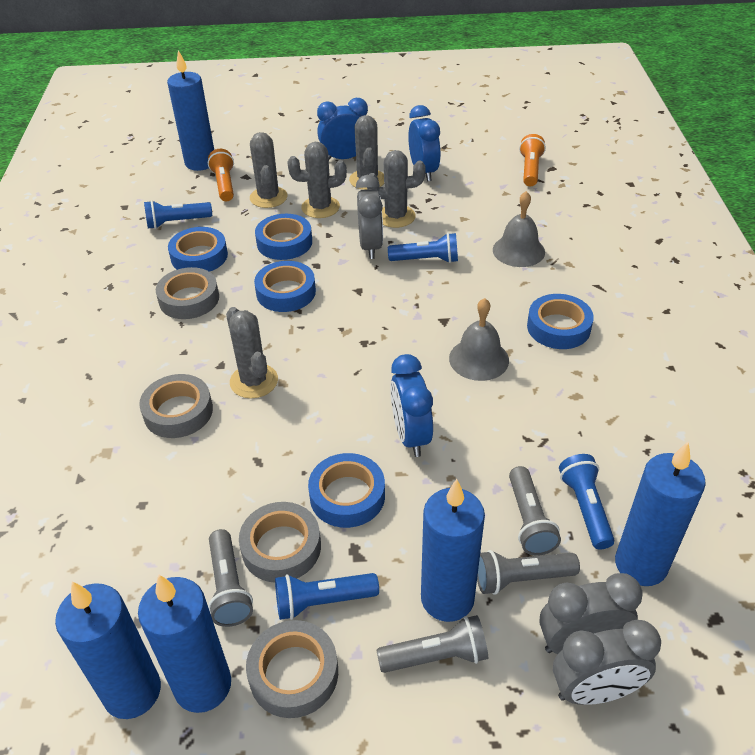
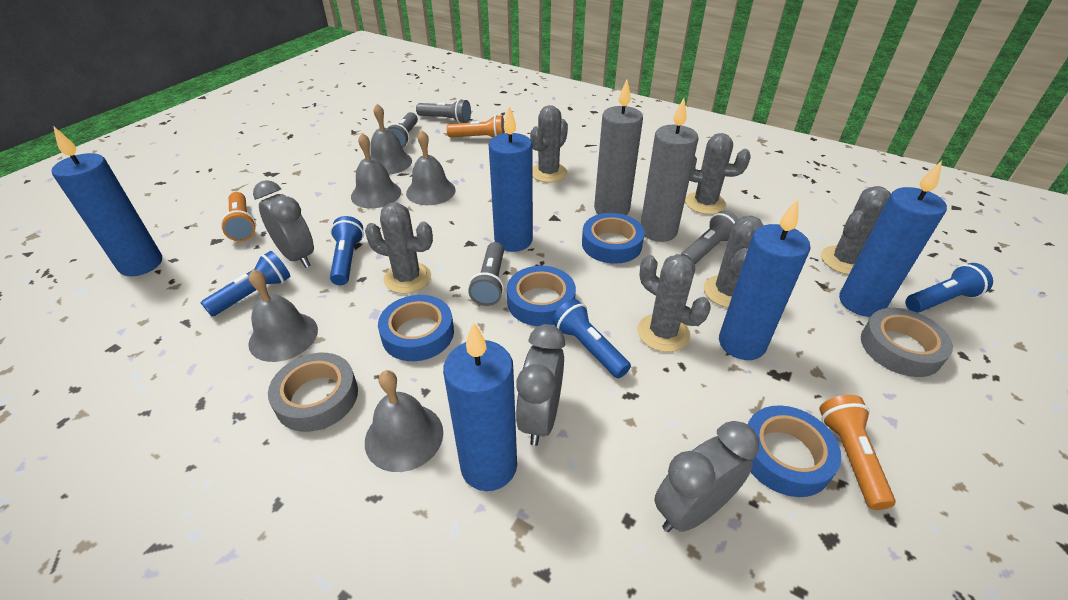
blue clock: [317,98,368,160] [390,354,433,457] [408,105,441,182] = 3 -> none = 0
blue tape: [168,227,228,272] [254,261,316,312] [255,214,312,260] [308,453,385,528] [527,294,594,349] = 5 -> [378,295,454,361] [507,266,576,326] [582,213,645,264] [747,405,841,497] = 4
grey bell: [449,298,509,381] [493,191,545,267] = 2 -> [248,269,318,362] [351,133,401,208] [365,370,443,472] [370,104,412,175] [406,130,456,205] = 5
grey cactus: [226,307,278,398] [250,132,288,208] [287,142,347,218] [349,115,384,190] [367,150,426,228] = 5 -> [365,203,433,294] [530,105,568,183] [637,254,711,352] [685,133,751,215] [704,216,764,308] [821,186,891,275] = 6
grey candle: none = 0 -> [594,80,643,215] [641,98,698,242] = 2
grey tape: [139,374,213,438] [156,267,219,319] [239,502,321,583] [246,620,338,718] = 4 -> [268,353,358,432] [861,308,953,377] = 2
orange flashlight: [208,149,234,201] [519,134,546,186] = 2 -> [221,192,256,241] [447,115,505,138] [819,395,896,510] = 3

